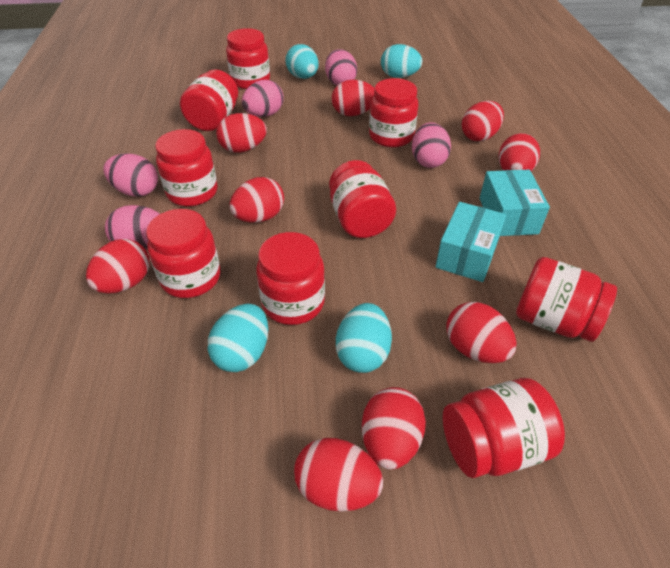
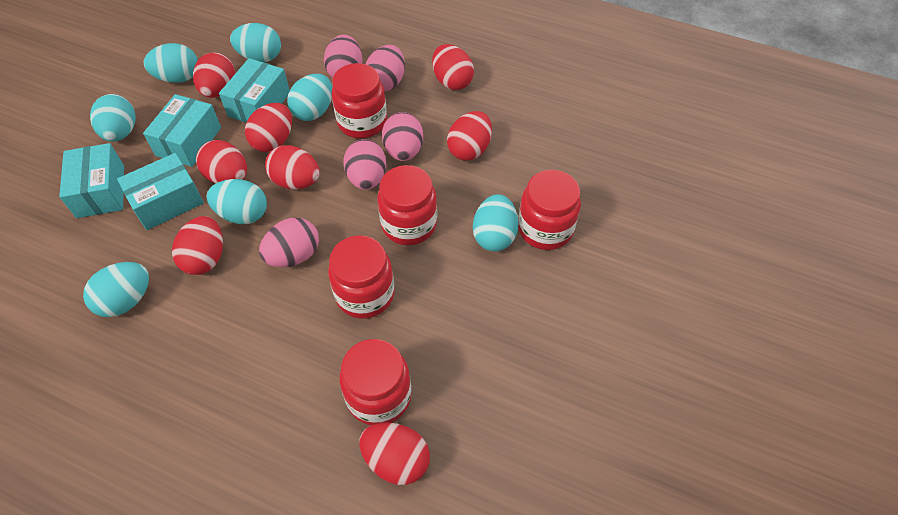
red egg: [86,239,150,294] [216,113,267,153] [230,177,284,223] [294,438,383,512] [332,80,375,116] [362,387,426,469] [446,302,516,363] [461,101,504,141] [498,133,540,171] = 9 -> [172,216,223,275] [193,52,235,98] [196,140,247,183] [245,103,292,152] [265,145,320,189] [359,422,430,485] [432,44,474,90] [447,111,492,161] = 8
red jar: [146,209,220,298] [155,129,218,206] [180,69,238,131] [226,28,270,89] [256,232,325,325] [329,160,396,238] [369,78,419,147] [443,378,565,478] [516,257,617,342] = 9 -> [328,235,395,319] [331,63,387,138] [339,339,411,425] [377,165,437,245] [518,170,581,250] = 5
turquoise box: [435,202,506,282] [480,170,550,236] = 2 -> [59,143,124,218] [117,153,204,230] [143,94,221,167] [219,58,290,123] = 4
turquoise egg: [208,304,268,372] [285,44,319,79] [336,303,392,373] [381,44,422,78] = 4 -> [83,262,149,317] [90,94,136,142] [144,43,198,83] [207,179,267,224] [230,23,281,62] [287,74,332,121] [473,194,519,251] = 7

